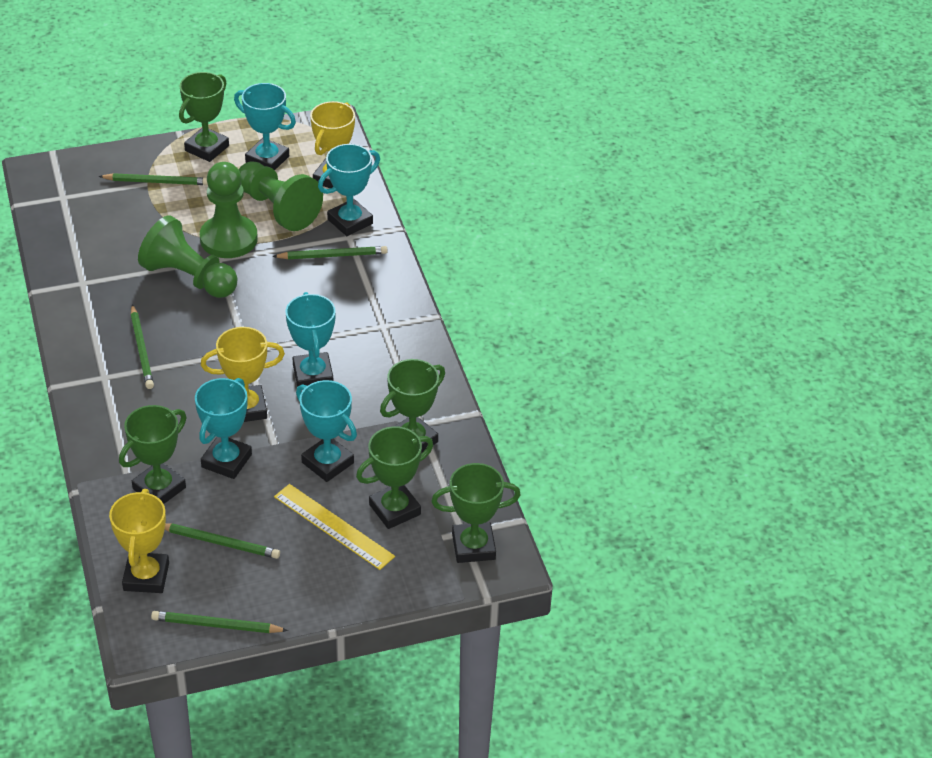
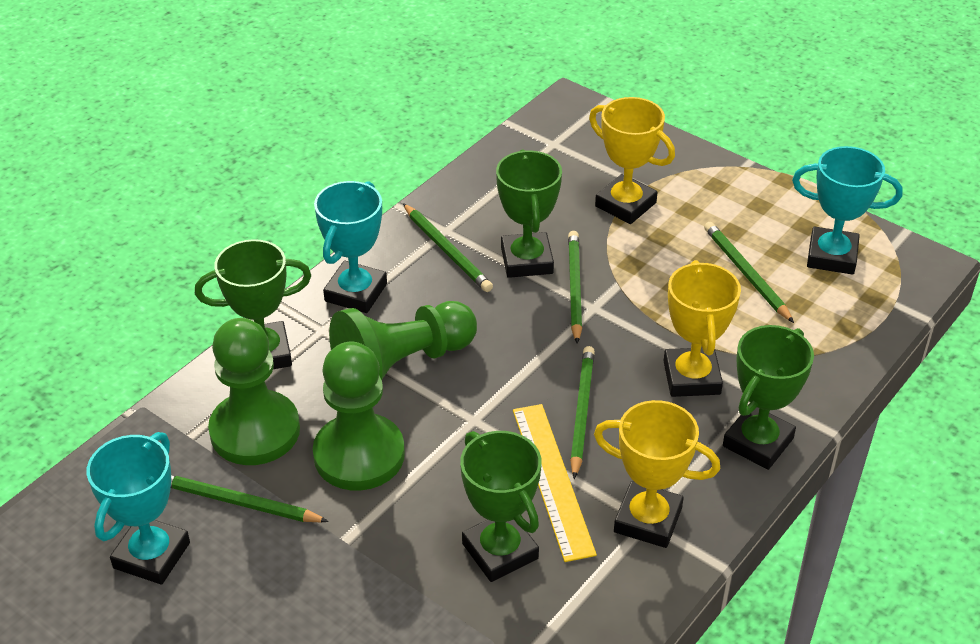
green trophy: [119,405,187,504] [179,72,229,162] [356,426,433,529] [380,359,445,453] [431,463,521,563] = 5 -> [195,239,311,369] [460,431,541,582] [496,149,562,278] [723,325,814,470] = 4
turquoise trophy: [195,378,252,479] [234,83,296,170] [286,292,336,387] [296,380,357,482] [318,144,380,236] = 5 -> [87,432,190,585] [314,181,387,313] [792,146,903,275] = 3

